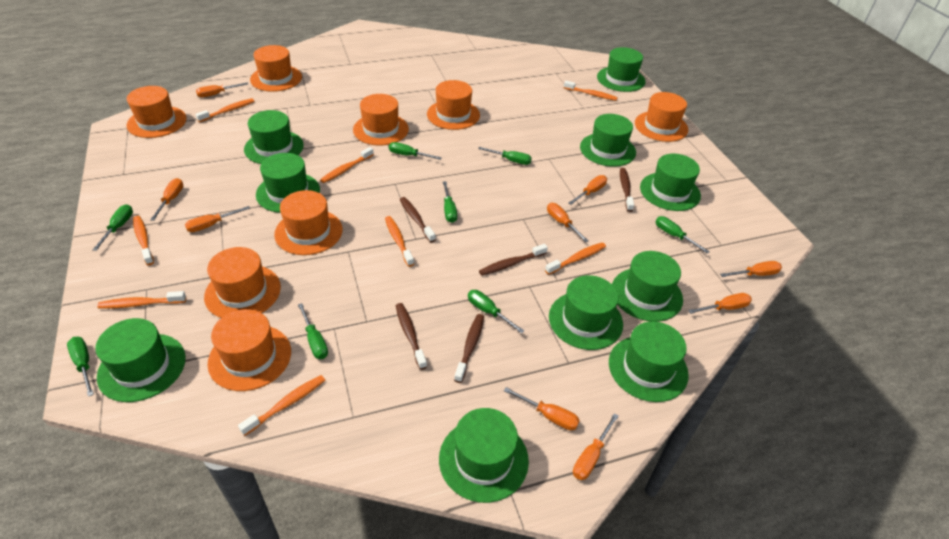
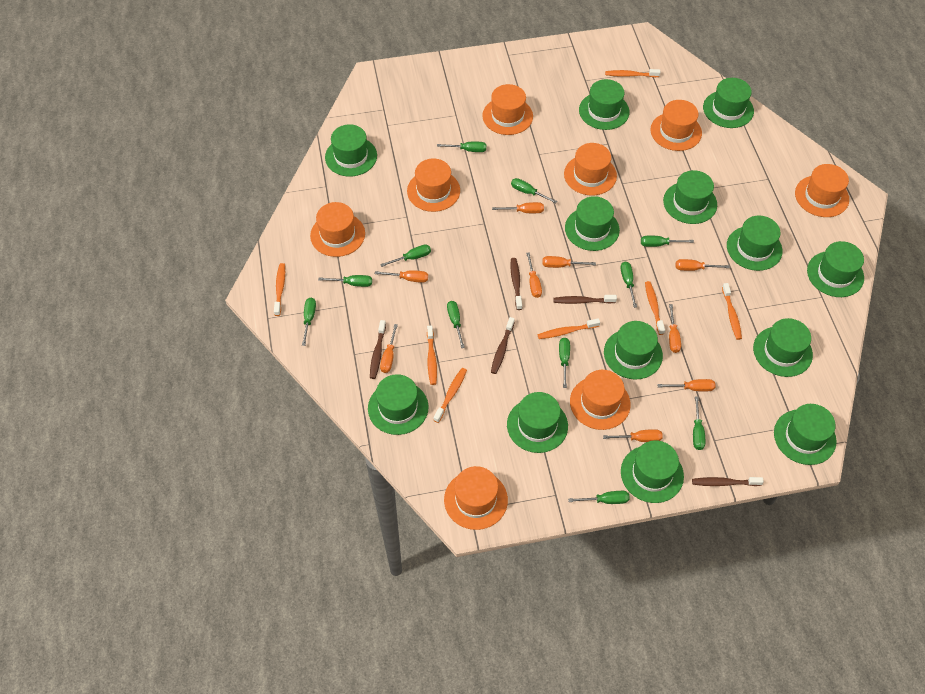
green hat: [95,318,186,402] [244,110,304,164] [256,153,320,213] [439,408,529,503] [549,275,623,350] [580,114,636,167] [597,47,646,92] [609,321,689,402] [612,251,683,322] [640,154,701,211] = 10 -> [325,124,377,177] [368,374,429,435] [507,392,568,453] [565,196,620,251] [579,79,630,130] [604,321,663,379] [621,441,684,503] [663,170,717,224] [703,78,754,128] [727,216,782,271] [753,318,813,377] [774,404,837,465] [807,241,864,297] = 13
green screwdriver: [67,337,94,397] [92,205,133,251] [298,303,328,359] [389,142,442,160] [443,181,457,223] [468,290,524,333] [478,147,532,165] [655,216,710,254] = 8 -> [302,298,316,346] [318,275,372,287] [380,244,431,267] [437,142,486,152] [447,301,465,348] [511,178,557,203] [559,338,570,388] [568,491,630,504] [621,261,637,308] [641,236,694,247] [693,397,705,450] = 11
orange toothbrush: [97,291,186,309] [133,216,154,265] [195,98,254,122] [238,375,325,436] [320,147,374,183] [385,216,414,267] [545,242,606,275] [564,81,618,101] = 8 -> [274,263,285,316] [427,326,437,385] [434,368,467,423] [537,318,600,339] [605,69,660,77] [645,281,665,335] [722,283,742,340] = 7

